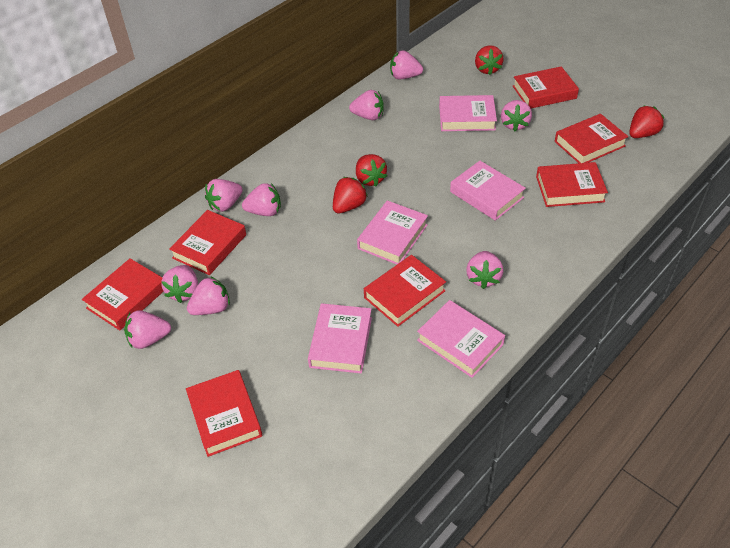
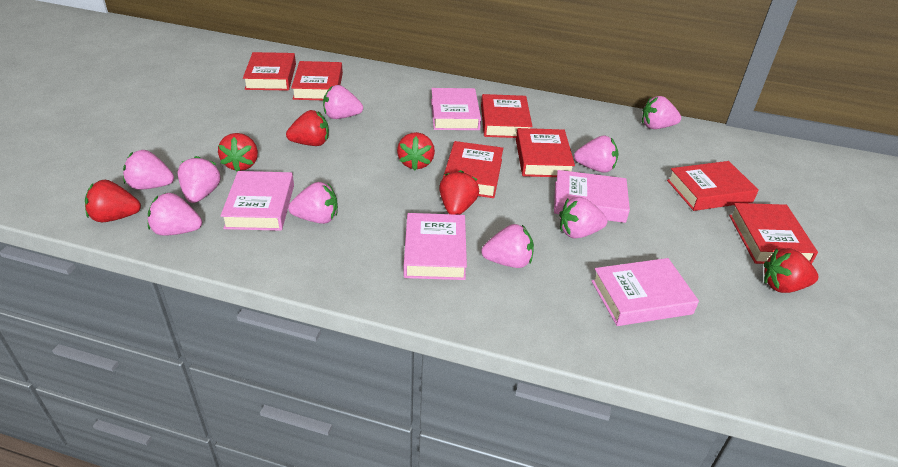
red strawberry: [333,177,368,213] [356,154,387,187] [475,45,504,75] [629,105,664,138] = 4 -> [85,180,141,222] [218,133,258,172] [286,110,329,146] [397,132,435,171] [439,170,479,215] [764,248,818,293] = 6

